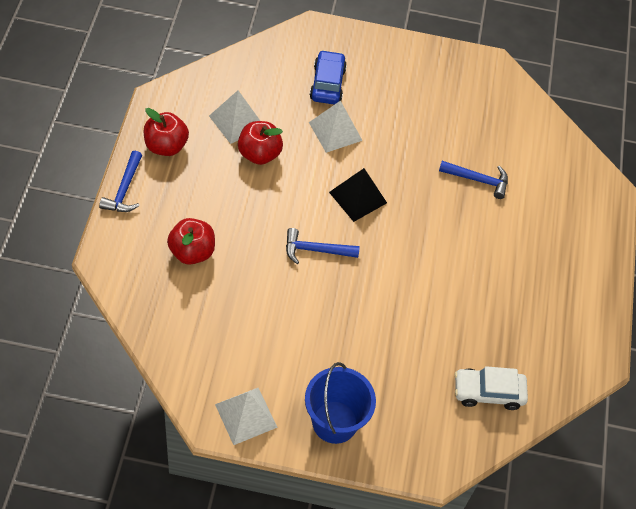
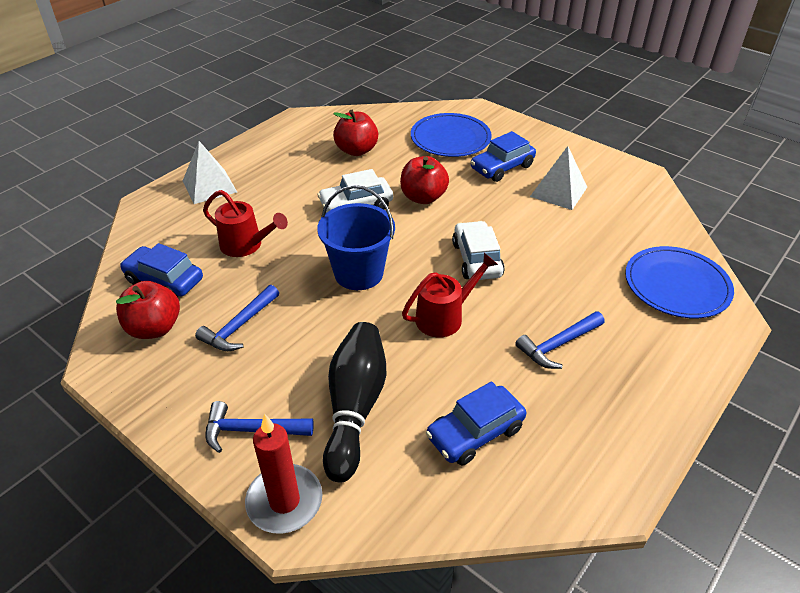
black bowling pin: none = 0 -> [323,322,386,482] = 1
black pyramid: [329,168,387,222] = 1 -> none = 0
blue car: [310,50,347,105] = 1 -> [120,243,203,297] [426,381,526,466] [470,131,536,182] = 3
blue plate: none = 0 -> [411,113,492,157] [625,246,734,318] = 2
red candle: none = 0 -> [245,414,323,534] = 1
red watering can: none = 0 -> [203,190,288,257] [402,253,498,338] = 2
white car: [455,366,528,410] = 1 -> [317,169,393,213] [452,221,505,280] = 2
white pyramid: [209,90,260,144] [215,388,278,445] [309,100,363,153] = 3 -> [183,141,237,204] [530,146,587,210] = 2

